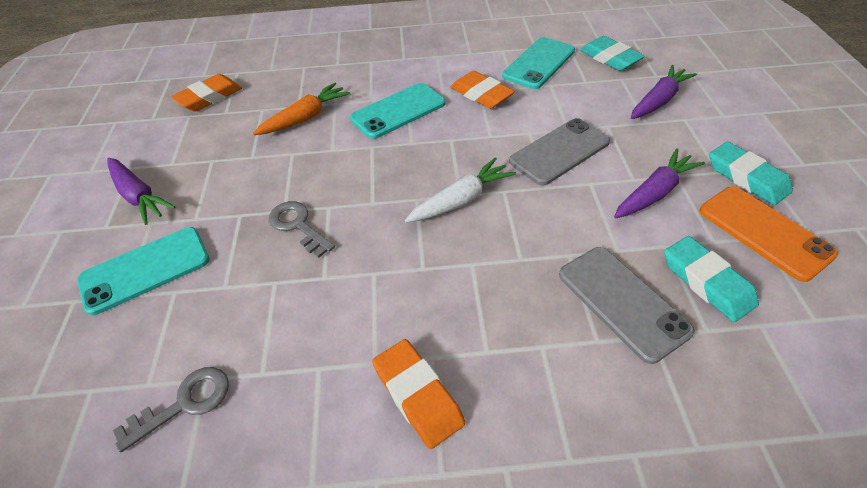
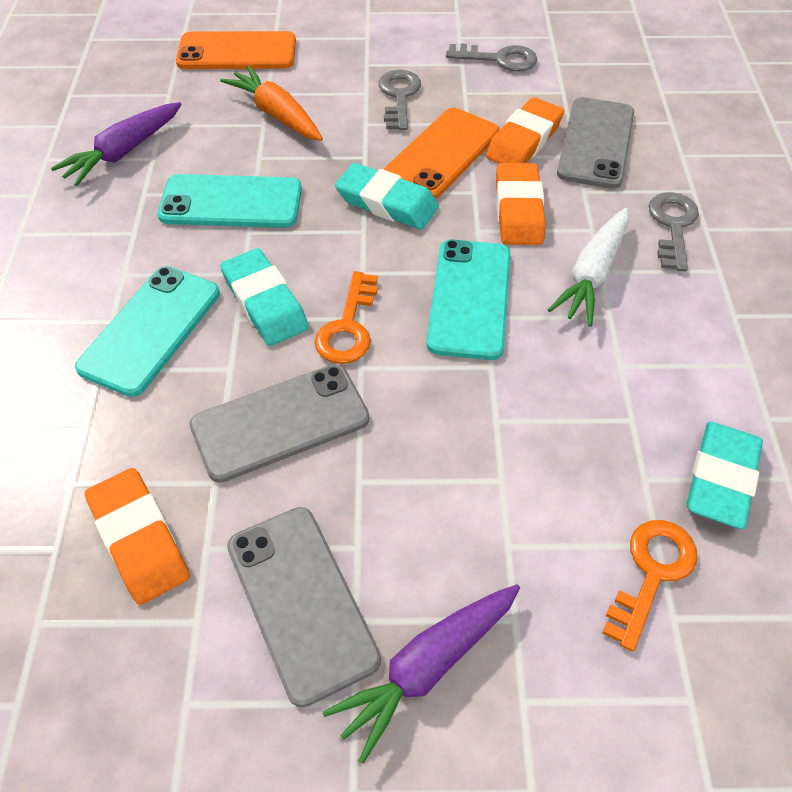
grey key: [113,367,229,452] [269,201,335,258] = 2 -> [378,70,421,130] [446,44,537,72] [649,192,699,271] = 3
grey phone: [509,118,610,186] [559,247,695,364] = 2 -> [189,364,369,483] [227,507,381,708] [557,97,634,189] = 3
orange key: none = 0 -> [315,271,378,364] [602,520,698,652] = 2
orange phone: [700,186,838,282] = 1 -> [176,31,296,69] [383,108,500,199] = 2
purple carrot: [107,158,176,225] [614,148,705,218] [631,65,697,119] = 3 -> [51,102,181,186] [323,584,520,764] = 2

